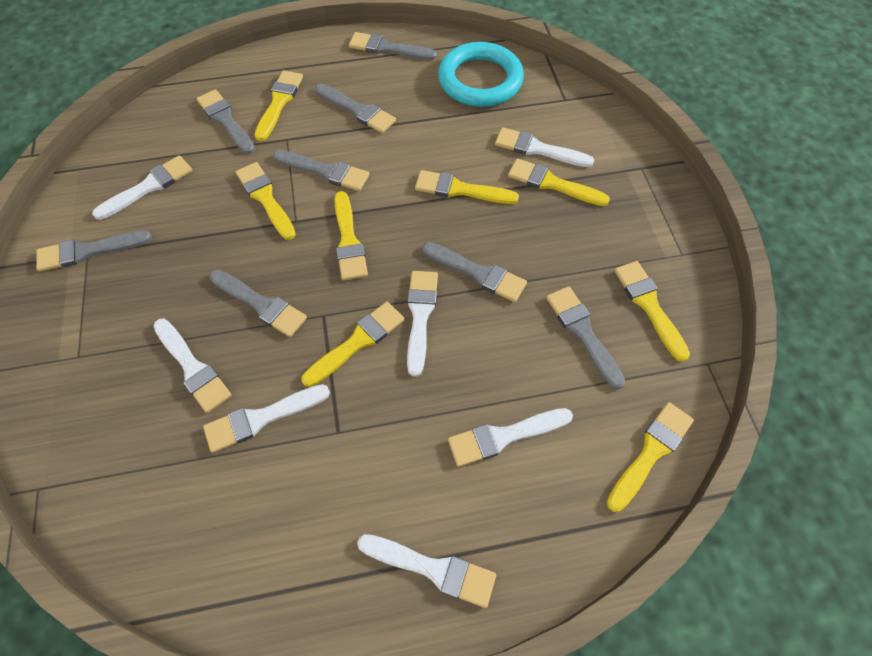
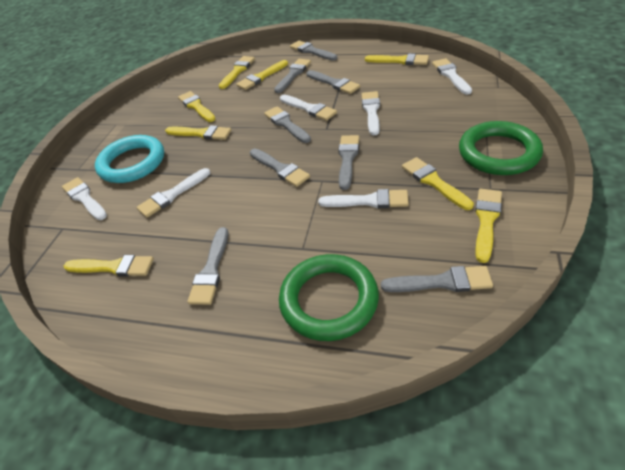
green ring: none = 0 -> [279,254,379,341] [459,121,543,175] = 2
white brush: [92,155,193,220] [153,319,232,413] [203,384,330,453] [357,534,496,608] [407,271,438,377] [448,408,573,467] [495,127,594,167] = 7 -> [62,177,107,220] [137,168,210,218] [280,95,337,121] [318,189,409,208] [362,91,380,135] [432,58,472,95] = 6

